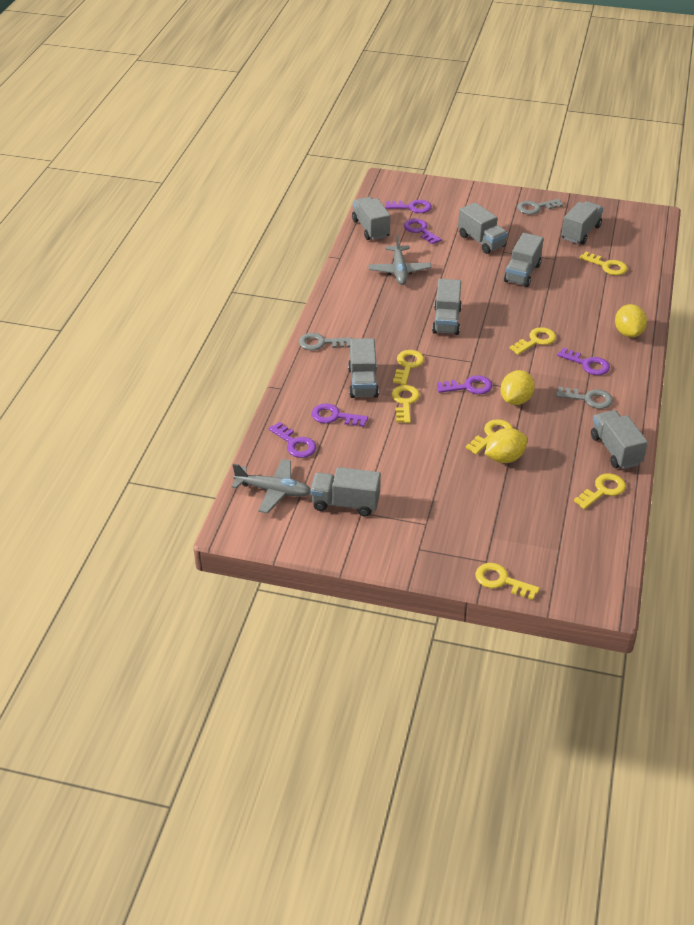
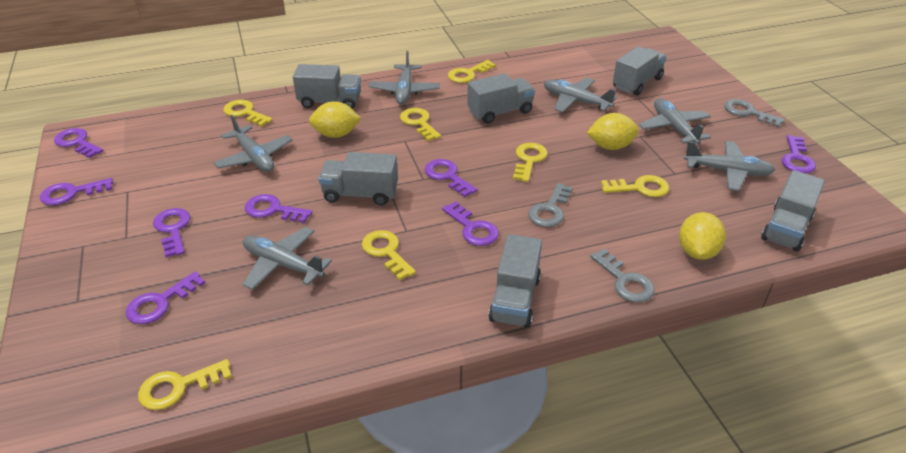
grey plane: [232,459,311,513] [368,234,431,285] = 2 -> [213,115,292,172] [243,227,332,290] [369,51,440,105] [544,78,617,112] [639,98,711,144] [684,141,775,191] = 6
grey truck: [311,467,381,517] [348,338,379,398] [352,197,390,240] [432,279,462,335] [458,202,508,254] [504,233,544,287] [562,201,603,245] [591,410,648,469] = 8 -> [293,64,361,109] [319,152,398,205] [467,73,535,124] [488,234,542,328] [613,46,667,95] [761,170,825,252] = 6
purple key: [269,422,317,458] [312,403,368,427] [385,200,432,213] [404,219,442,244] [437,375,492,394] [557,348,610,375] = 6 -> [40,178,113,205] [54,128,103,158] [126,272,205,324] [153,208,190,257] [245,194,312,223] [425,159,478,197] [442,201,499,246] [781,135,816,174] = 8

